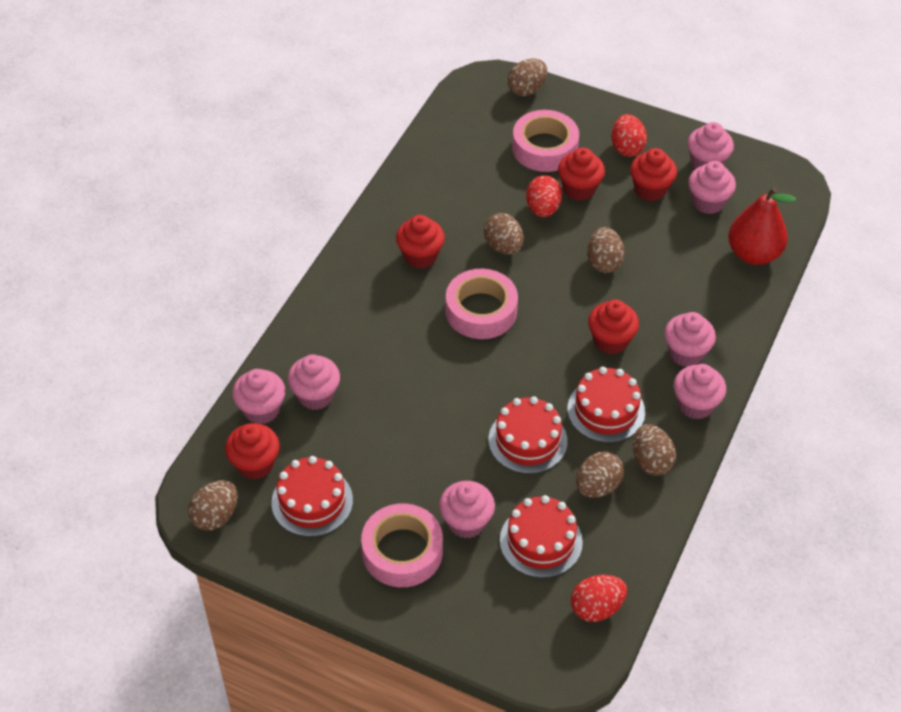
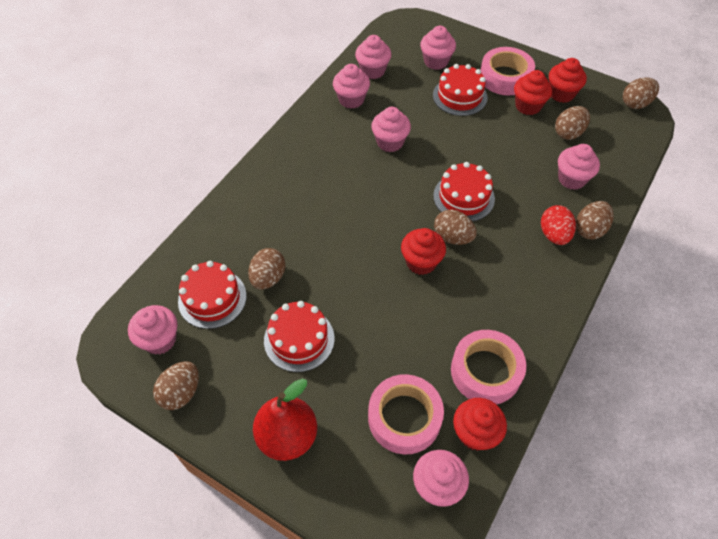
red cupcake: [225,423,280,480] [396,215,445,269] [558,148,605,201] [588,300,639,354] [630,148,677,201] = 5 -> [401,228,446,275] [453,398,507,451] [514,70,552,115] [549,58,587,103] = 4
red egg: [526,175,562,217] [571,575,627,622] [612,114,647,157] = 3 -> [541,205,576,245] = 1

